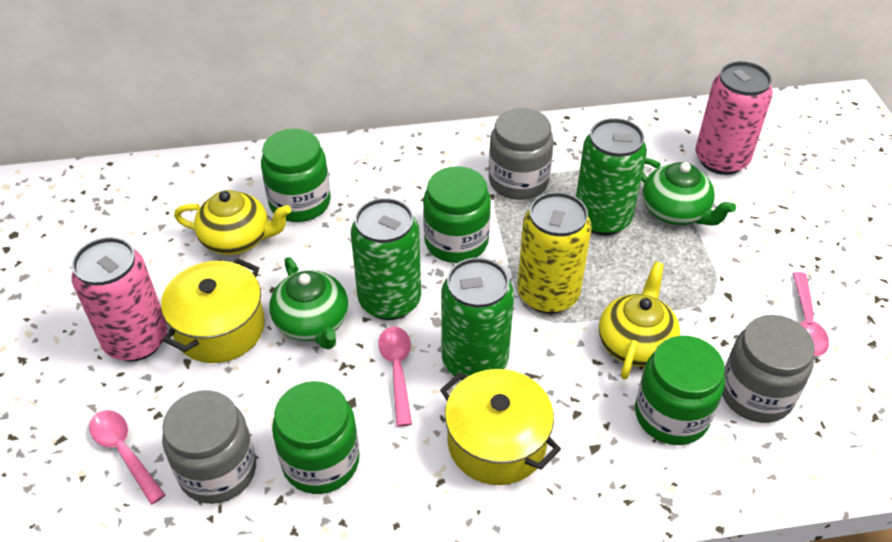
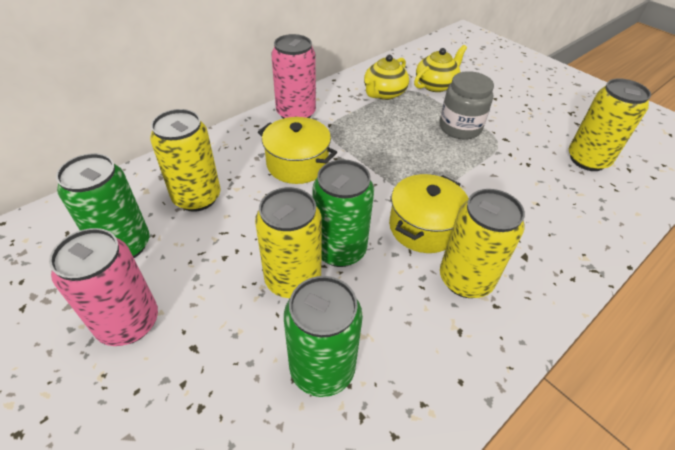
green jar: [261,129,331,222] [272,381,359,494] [423,166,491,263] [635,336,725,445] = 4 -> none = 0
green teapot: [269,257,348,349] [641,158,736,226] = 2 -> none = 0
grey jar: [162,390,256,504] [489,108,554,200] [722,315,815,423] = 3 -> [440,71,494,140] = 1
pink spoon: [89,410,165,505] [378,326,412,427] [793,272,829,356] = 3 -> none = 0
yellow can: [518,192,592,314] = 1 -> [150,109,221,212] [255,187,322,298] [440,189,525,298] [569,78,651,171] = 4

